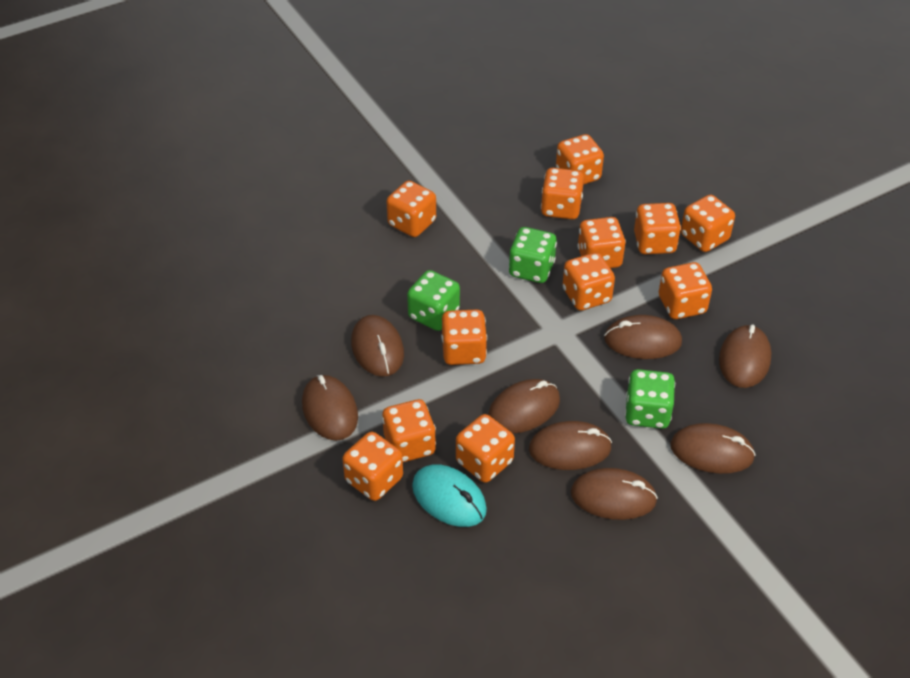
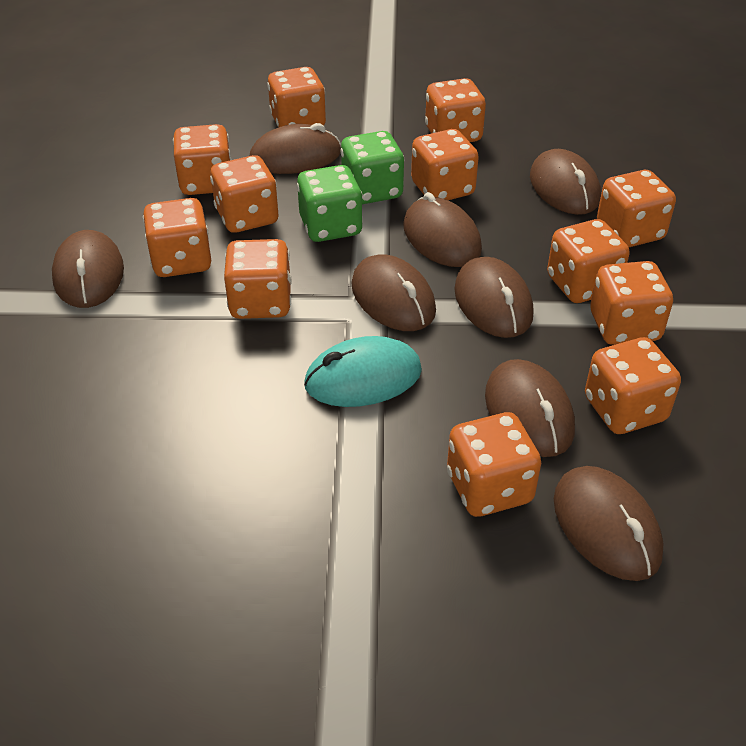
green dice: [407,270,460,331] [509,227,557,283] [625,369,675,429] = 3 -> [297,165,363,242] [341,131,404,204] = 2

